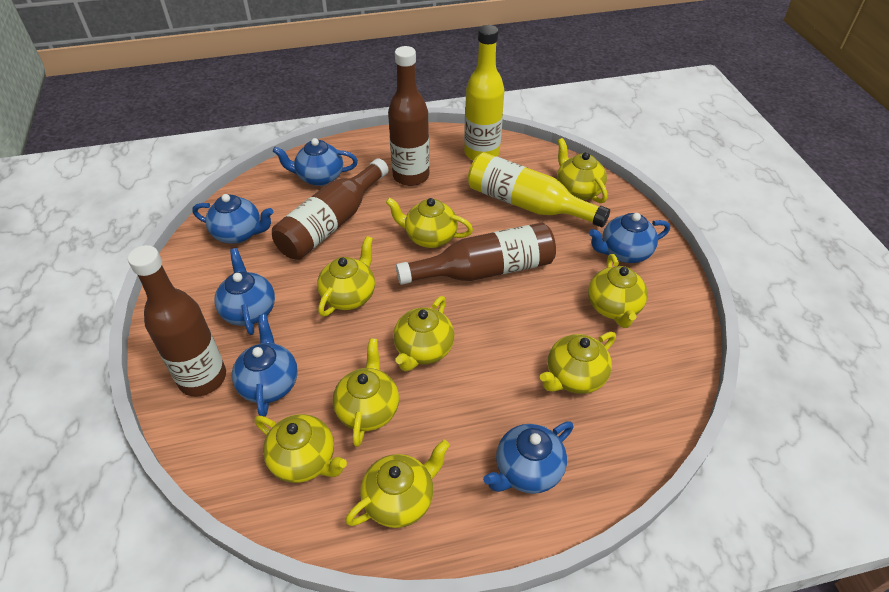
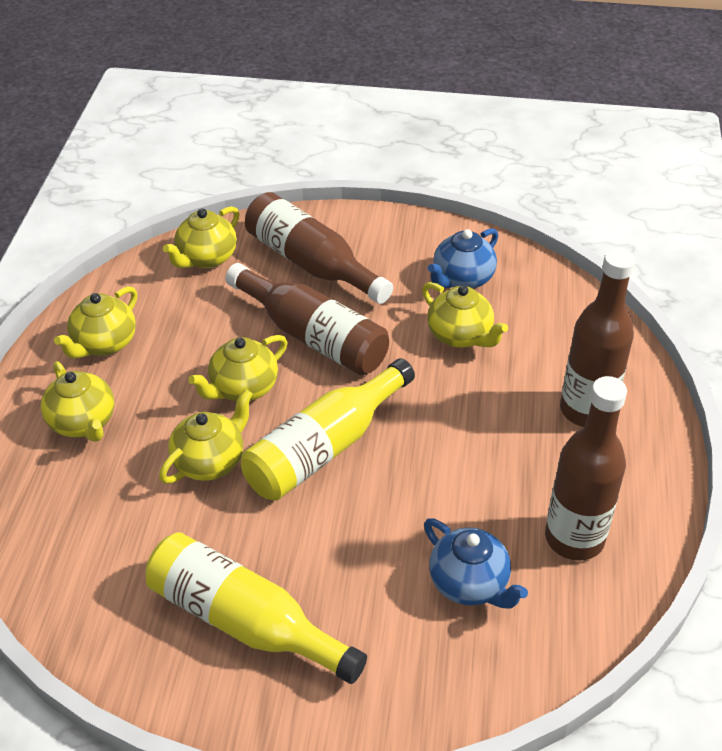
blue teapot: [193,194,273,244] [214,248,275,335] [232,314,298,417] [273,138,358,186] [483,421,574,494] [589,213,670,263] = 6 -> [424,518,528,609] [428,228,498,289] = 2
yellow teapot: [255,414,347,483] [317,236,375,317] [333,338,399,447] [345,440,450,528] [386,197,473,248] [393,296,455,372] [540,332,616,394] [557,138,608,203] [588,254,648,328] = 9 -> [41,361,114,442] [54,286,137,359] [159,389,253,484] [163,206,239,268] [188,335,287,402] [422,282,508,348] = 6

